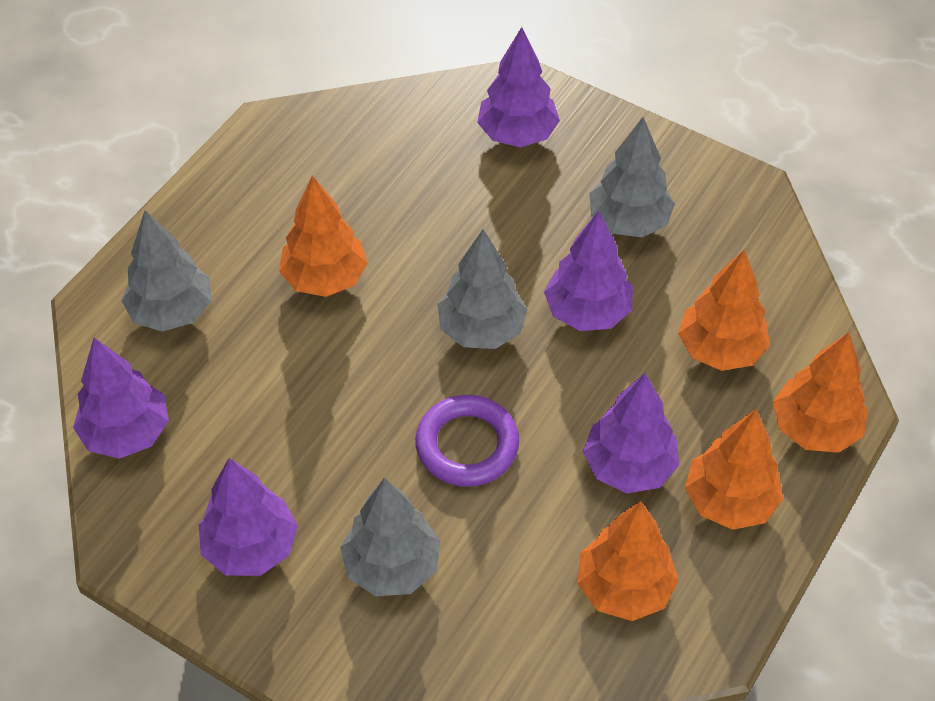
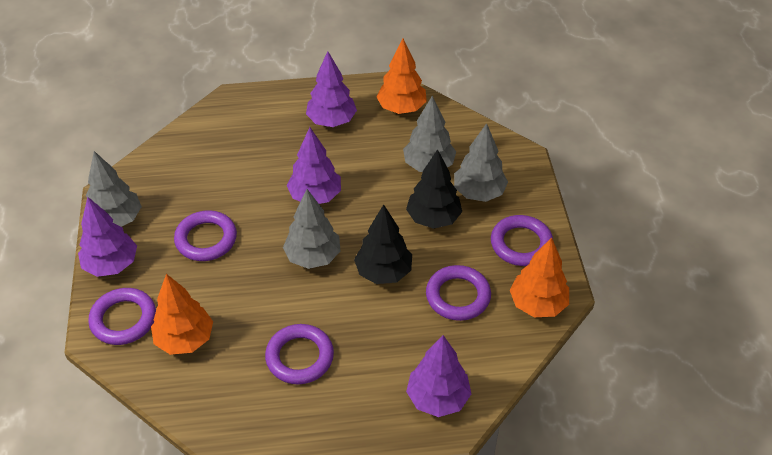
black tree: none = 0 -> [354,204,412,284] [406,149,462,229] = 2
orange tree: [279,175,368,297] [577,501,679,621] [678,250,770,371] [685,409,783,530] [773,332,868,453] = 5 -> [151,274,213,355] [376,39,427,114] [510,237,569,317] = 3
purple ring: [415,395,519,487] = 1 -> [88,288,156,345] [174,210,237,261] [265,324,334,384] [426,265,491,321] [491,215,553,266] = 5
purple tree: [73,337,169,459] [199,458,298,576] [477,27,560,148] [544,211,633,331] [583,373,679,493] = 5 -> [78,197,137,277] [287,127,341,204] [306,51,357,127] [406,335,471,417] = 4

